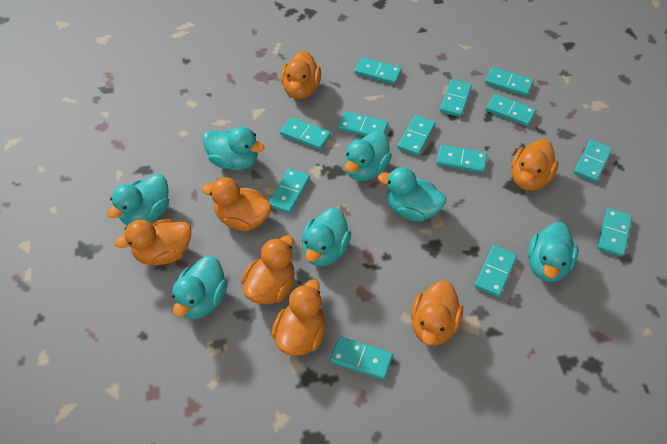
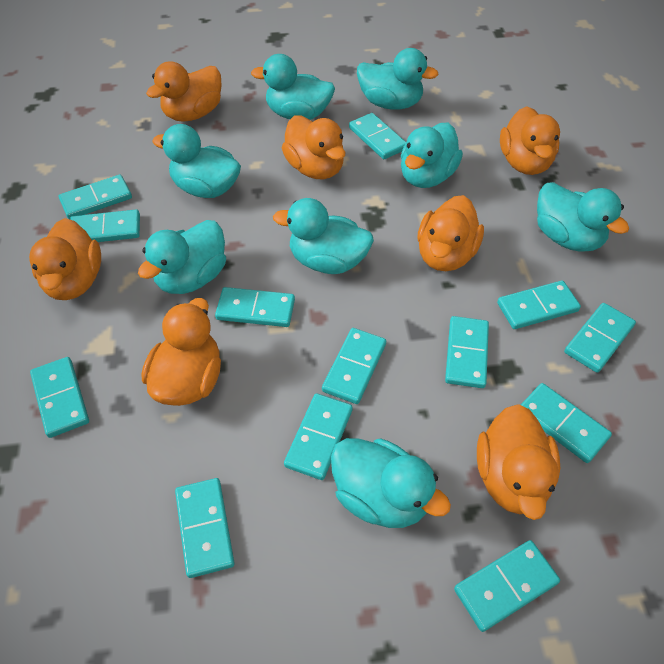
turquoise duck: [107,174,169,225] [172,256,228,319] [202,127,265,170] [301,208,351,267] [345,130,392,181] [378,167,446,222] [528,222,578,282] = 7 -> [138,220,226,294] [152,124,241,198] [251,54,335,120] [273,198,374,274] [331,438,451,528] [357,48,438,110] [401,123,463,188] [537,182,629,252] = 8

